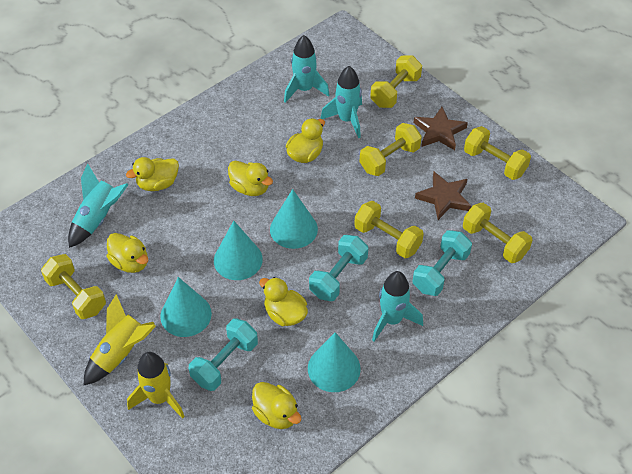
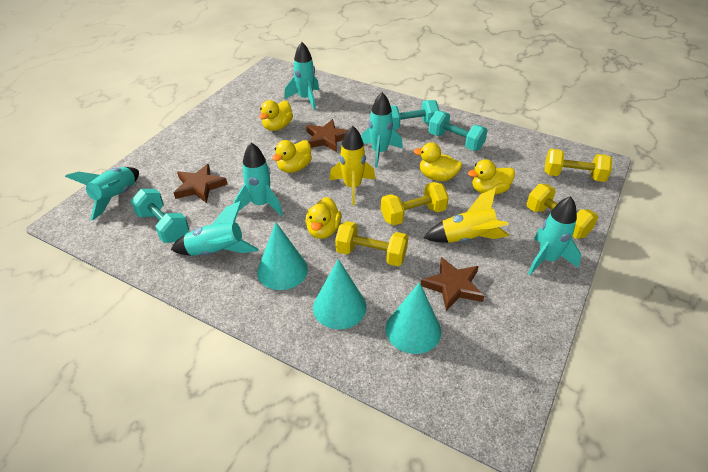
brown star: [413,107,468,150] [415,172,471,220] = 2 -> [174,164,228,203] [306,119,348,152] [421,257,484,311] = 3
turquoise cone: [160,277,212,337] [214,220,263,280] [270,189,318,249] [308,332,361,392] = 4 -> [257,222,308,290] [313,259,367,329] [386,282,441,354] = 3
turquoise rocket: [68,164,129,248] [284,35,330,103] [320,66,362,138] [372,271,423,342] = 4 -> [65,167,139,220] [171,201,259,256] [234,142,283,216] [284,42,319,110] [361,92,403,168] [528,196,581,275] = 6
yellow duck: [106,233,148,273] [126,157,179,191] [228,161,273,196] [252,382,301,429] [259,277,308,326] [286,118,325,163] = 6 -> [259,100,293,131] [272,140,312,173] [305,197,342,239] [414,142,462,181] [468,159,515,195] = 5
yellow dumbbell: [41,254,106,319] [354,201,424,258] [360,123,422,176] [370,55,422,108] [463,203,532,263] [464,126,531,180] = 6 -> [335,221,408,266] [381,182,449,225] [527,184,598,239] [545,148,612,182] = 4

